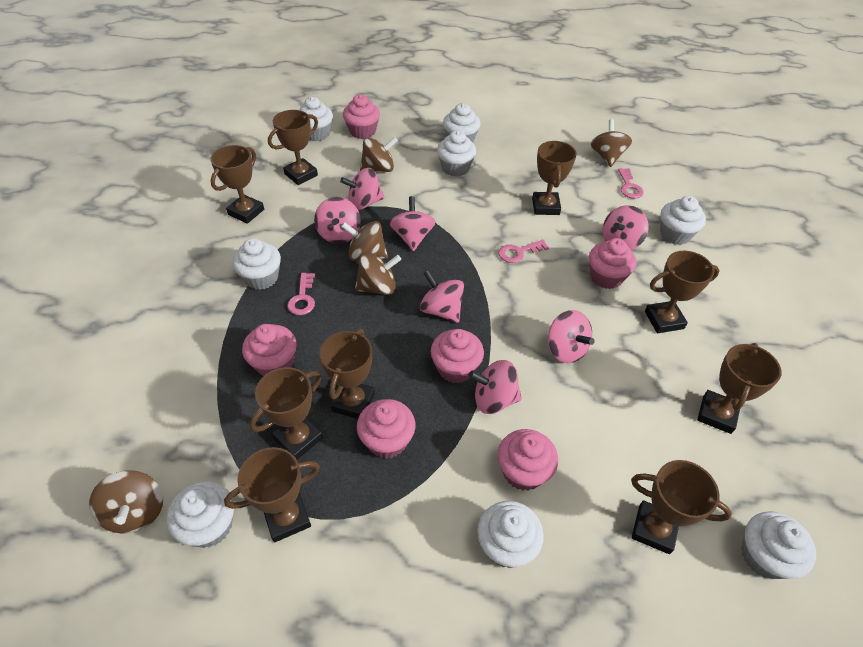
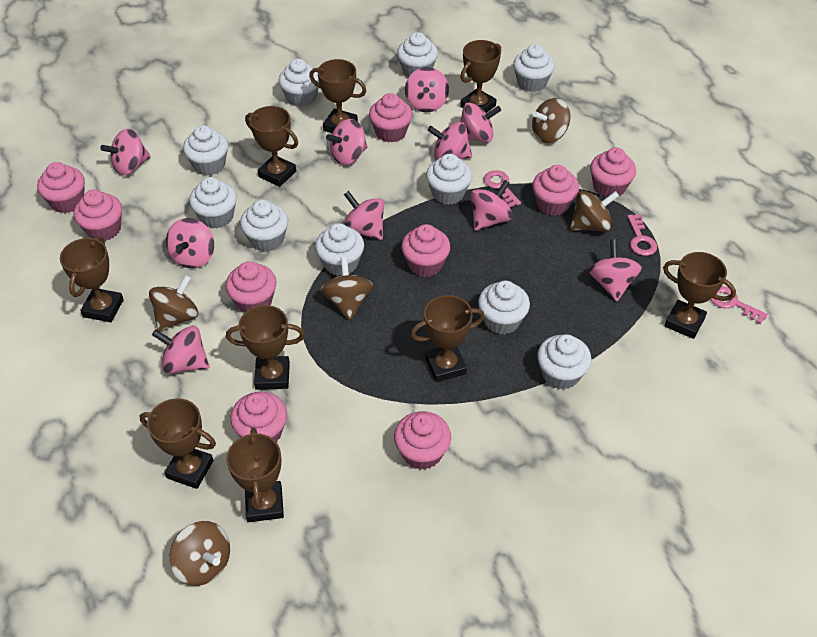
pink cupcake: [242,324,297,376] [343,94,380,139] [357,399,415,459] [431,329,484,383] [497,429,558,491] [589,238,636,289] = 6 -> [37,162,85,213] [74,190,122,241] [225,261,277,313] [231,392,287,442] [369,93,412,143] [394,411,451,470] [401,224,450,277] [532,165,579,216] [590,148,636,198] = 9
pink spinning top: [314,197,361,244] [340,168,384,210] [389,196,436,251] [420,270,464,323] [469,360,522,414] [548,310,595,363] [602,205,649,250] = 7 -> [100,129,151,176] [152,326,210,374] [166,218,214,269] [326,119,368,165] [344,191,384,240] [405,67,449,112] [428,122,472,160] [460,103,501,143] [470,180,513,231] [589,239,642,302] = 10
white cupcake: [167,481,234,548] [232,238,281,290] [299,97,333,142] [437,130,476,177] [443,103,480,143] [477,501,544,568] [660,196,706,245] [741,511,816,579] = 8 -> [183,125,228,175] [189,177,237,228] [240,200,288,252] [278,59,319,107] [315,223,364,276] [397,32,438,77] [426,154,472,205] [478,281,530,335] [513,44,555,92] [537,334,592,389] = 10

